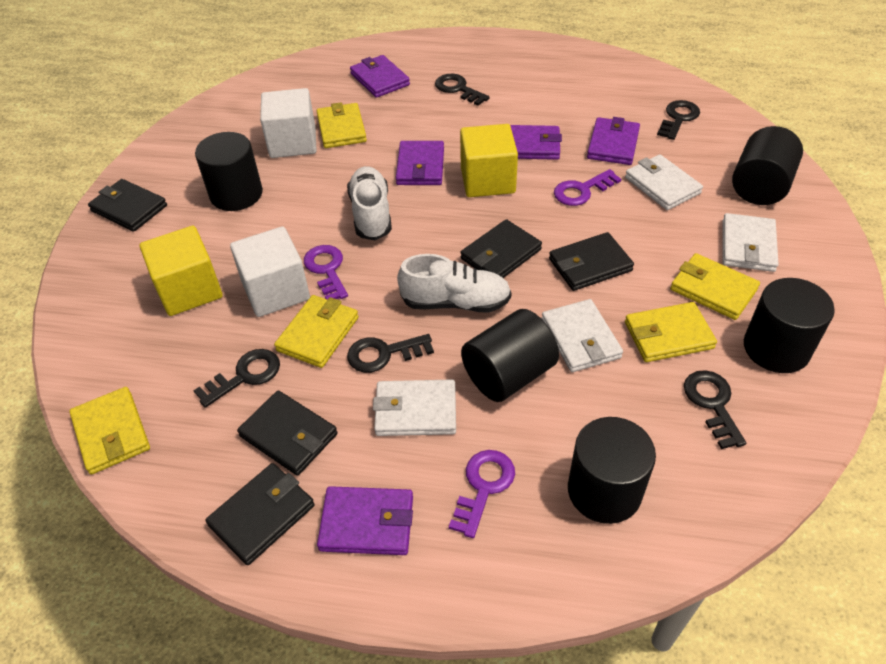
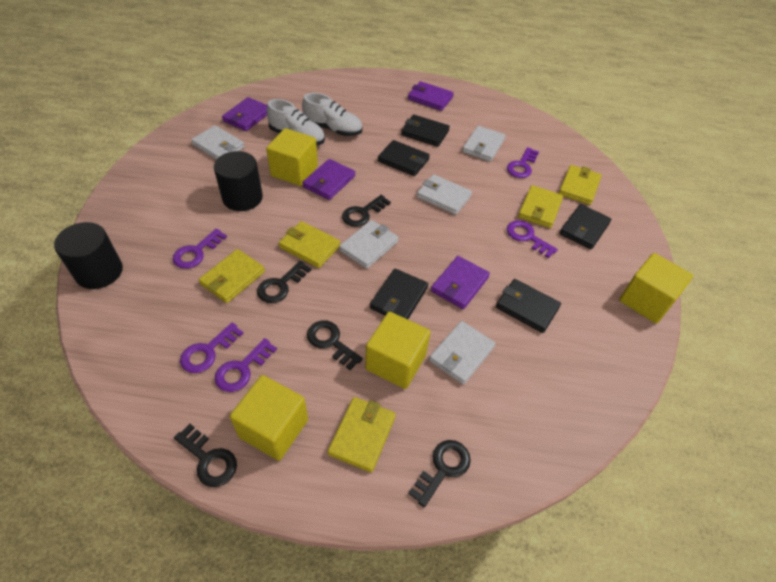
black cylinder: [195,132,263,211] [461,309,559,402] [568,417,656,524] [732,126,803,205] [744,278,835,373] = 5 -> [54,222,123,289] [214,151,263,211] = 2
purple key: [304,245,348,300] [449,450,515,538] [554,169,621,206] = 3 -> [173,229,227,269] [180,322,244,373] [215,338,277,392] [507,147,539,178] [507,220,558,258] = 5
purple wallet: [317,486,413,555] [350,55,410,98] [396,141,444,185] [510,125,562,160] [587,117,640,165] = 5 -> [222,97,267,131] [302,159,355,200] [408,81,454,111] [431,256,490,309] = 4
white cube: [230,226,310,317] [260,88,317,158] = 2 -> none = 0
white wallet: [373,379,456,436] [542,299,623,372] [625,154,703,210] [723,213,778,272] = 4 -> [191,125,245,160] [339,220,399,269] [417,174,472,215] [429,321,496,385] [462,126,506,162] = 5
yellow cube: [140,226,223,316] [460,124,518,197] = 2 -> [230,375,308,461] [266,128,318,186] [365,312,431,389] [619,253,693,323] = 4

